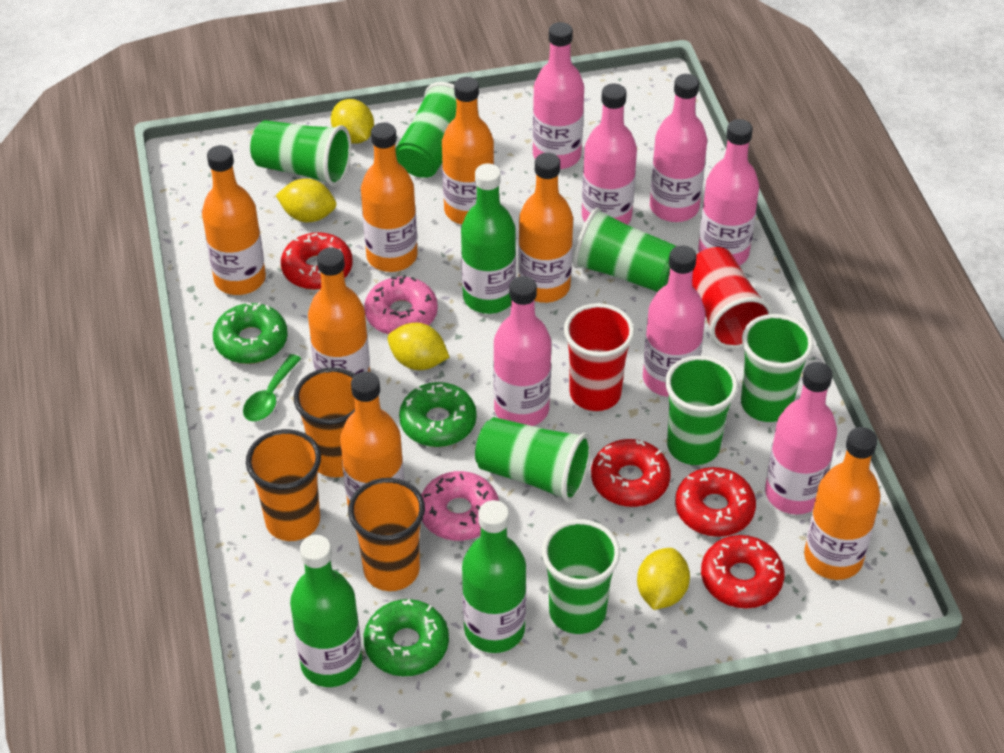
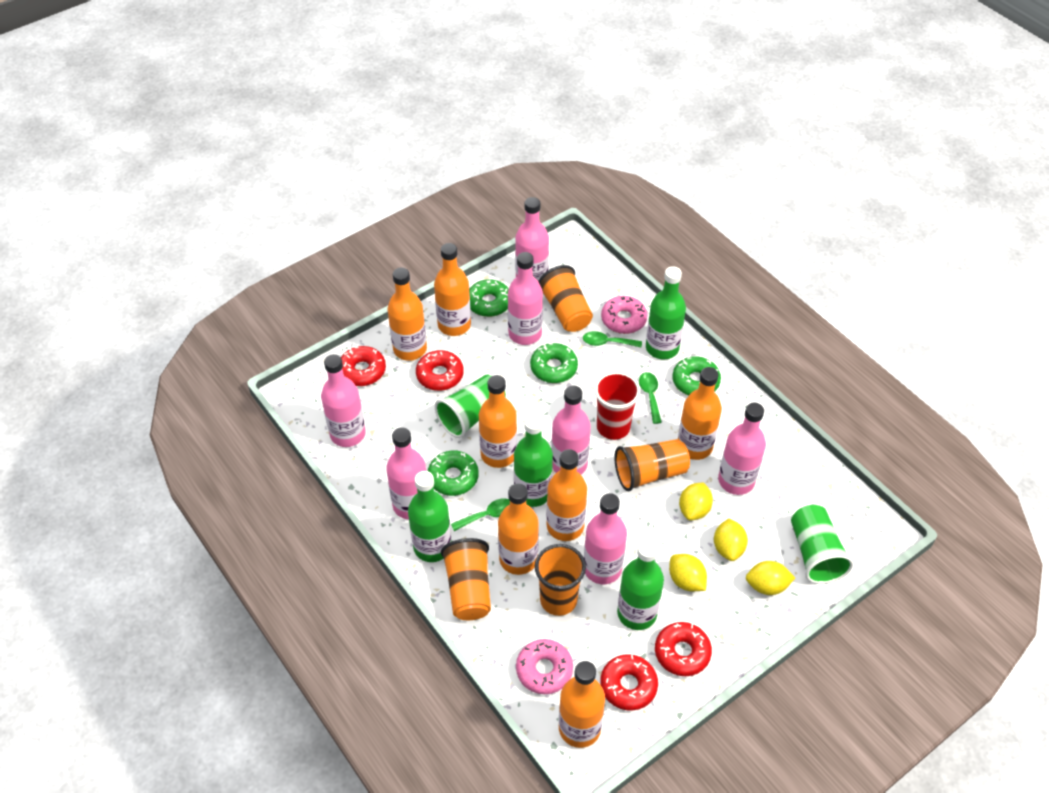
green bottle: [290,535,362,687] [461,164,516,314] [462,500,526,653] = 3 -> [408,471,451,562] [514,415,553,507] [617,540,664,630] [646,266,686,359] = 4
green cup: [250,120,351,187] [395,82,479,178] [475,417,592,503] [542,519,620,634] [573,207,677,292] [665,356,738,465] [741,314,813,422] = 7 -> [435,374,506,438] [791,505,854,584] = 2
green donut: [213,302,288,364] [364,599,449,676] [399,382,477,447] = 3 -> [428,450,479,496] [469,279,508,317] [530,343,578,383] [672,356,721,395] = 4
green spoon: [243,354,301,422] = 1 -> [451,498,510,531] [583,331,642,347] [639,372,662,424] = 3
orange cup: [246,429,321,541] [294,367,356,477] [348,478,425,591] = 3 -> [441,538,491,620] [535,544,586,616] [538,265,593,332] [614,439,690,491] = 4
red cup: [564,303,635,411] [692,247,773,349] = 2 -> [594,371,640,440] = 1

